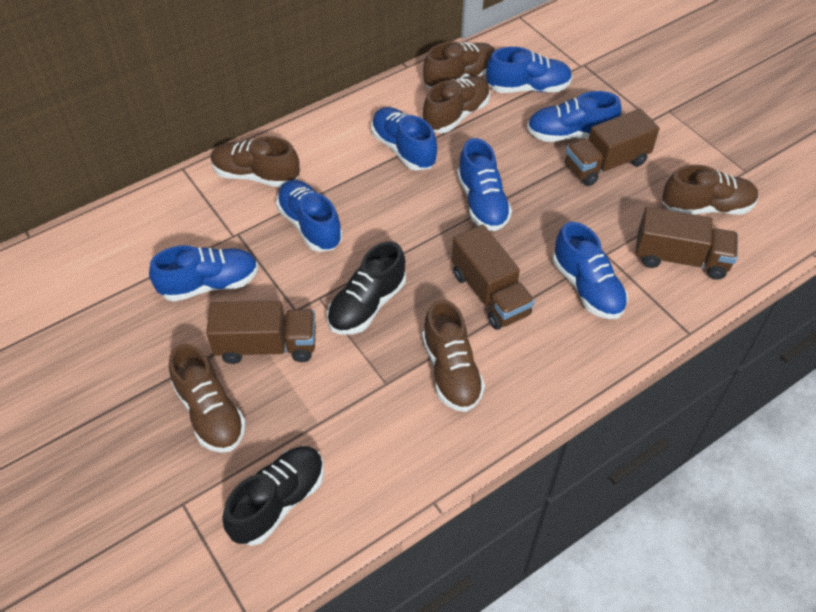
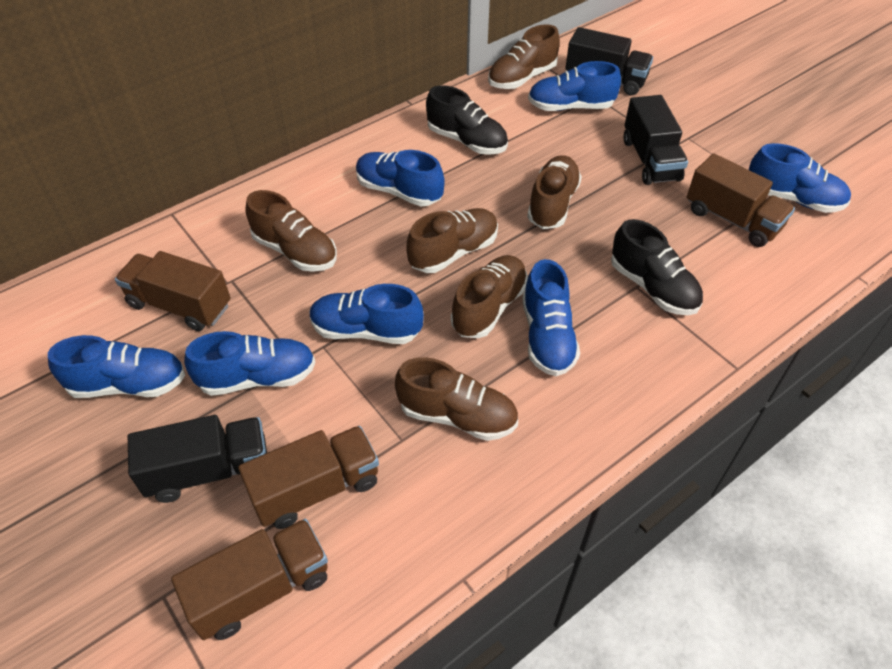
black truck: none = 0 -> [128,415,267,503] [565,27,653,95] [623,95,688,185] = 3

